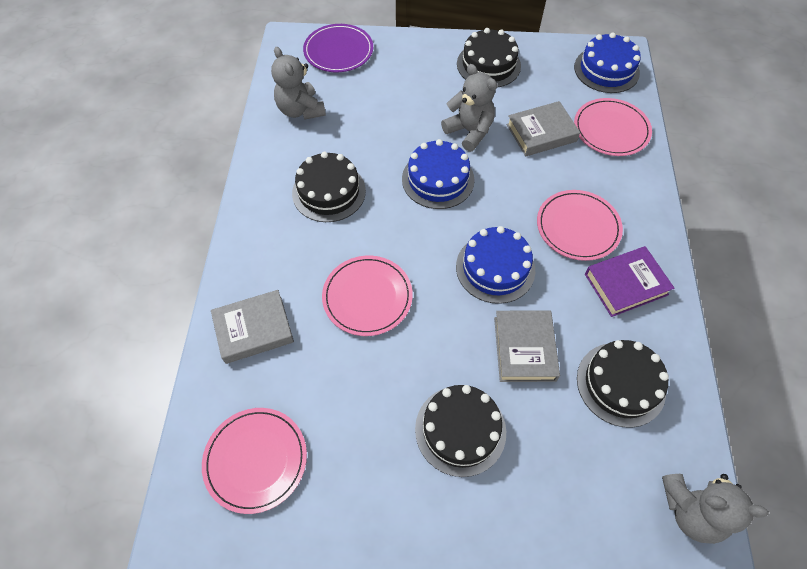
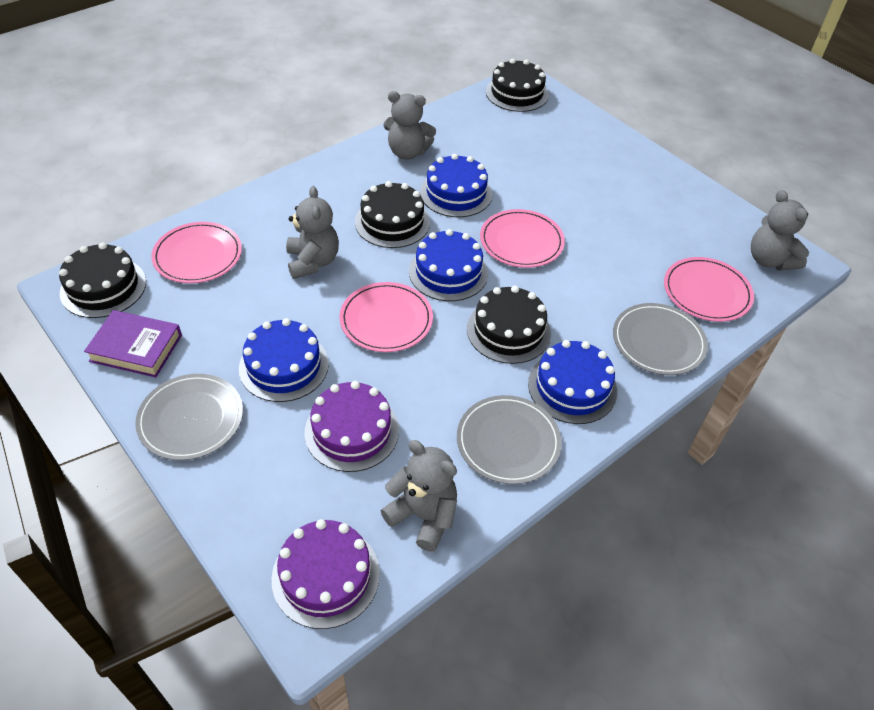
blue cake: [402,139,475,209] [456,226,535,304] [574,33,641,93] = 3 -> [239,318,329,402] [409,229,488,301] [420,154,492,217] [528,340,617,424] = 4
grey book: [211,290,294,364] [494,310,560,382] [506,101,580,156] = 3 -> none = 0
grey plate: none = 0 -> [135,374,243,460] [457,395,562,484] [613,303,708,375] = 3
grey teddy bear: [271,46,326,120] [441,64,497,152] [662,474,769,544] = 3 -> [286,186,339,279] [381,440,457,551] [384,91,436,160] [751,190,809,271] = 4
purple cake: none = 0 -> [272,519,380,629] [304,381,399,472] = 2
purple plate: [303,24,373,72] = 1 -> none = 0

